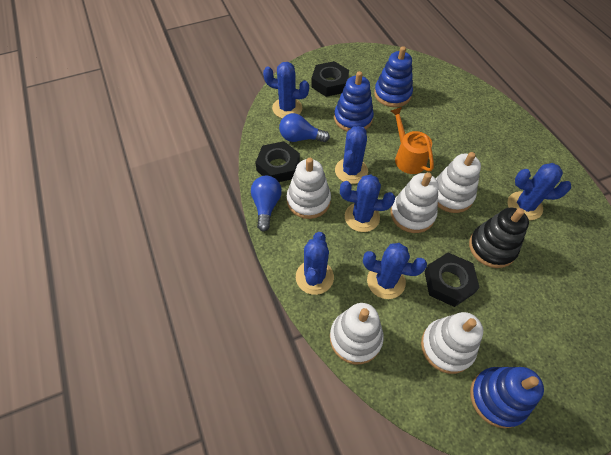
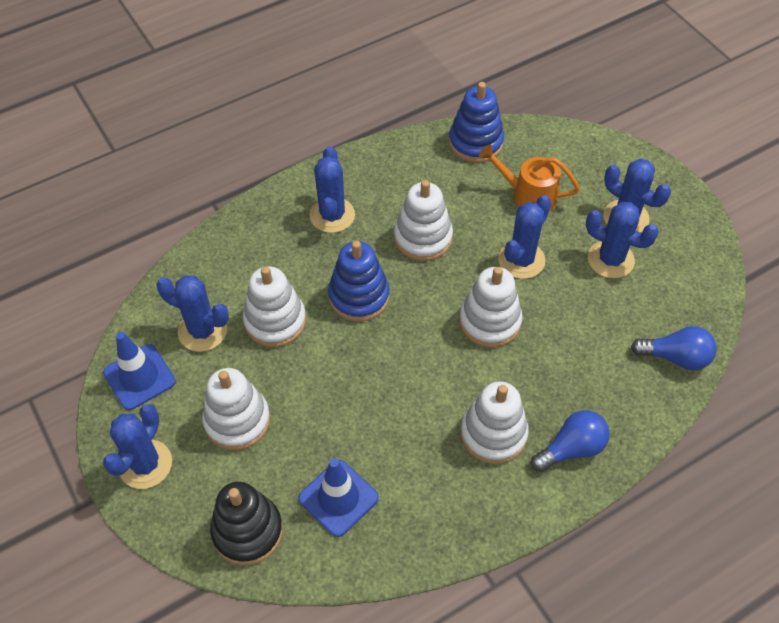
black nut: [255,141,300,182] [311,61,349,97] [424,253,480,307] = 3 -> none = 0
blue stacking toy: [334,71,374,131] [374,46,413,107] [470,367,544,428] = 3 -> [328,241,390,322] [449,82,504,163] = 2
blue traffic cone: none = 0 -> [103,332,176,410] [298,458,379,537] = 2

